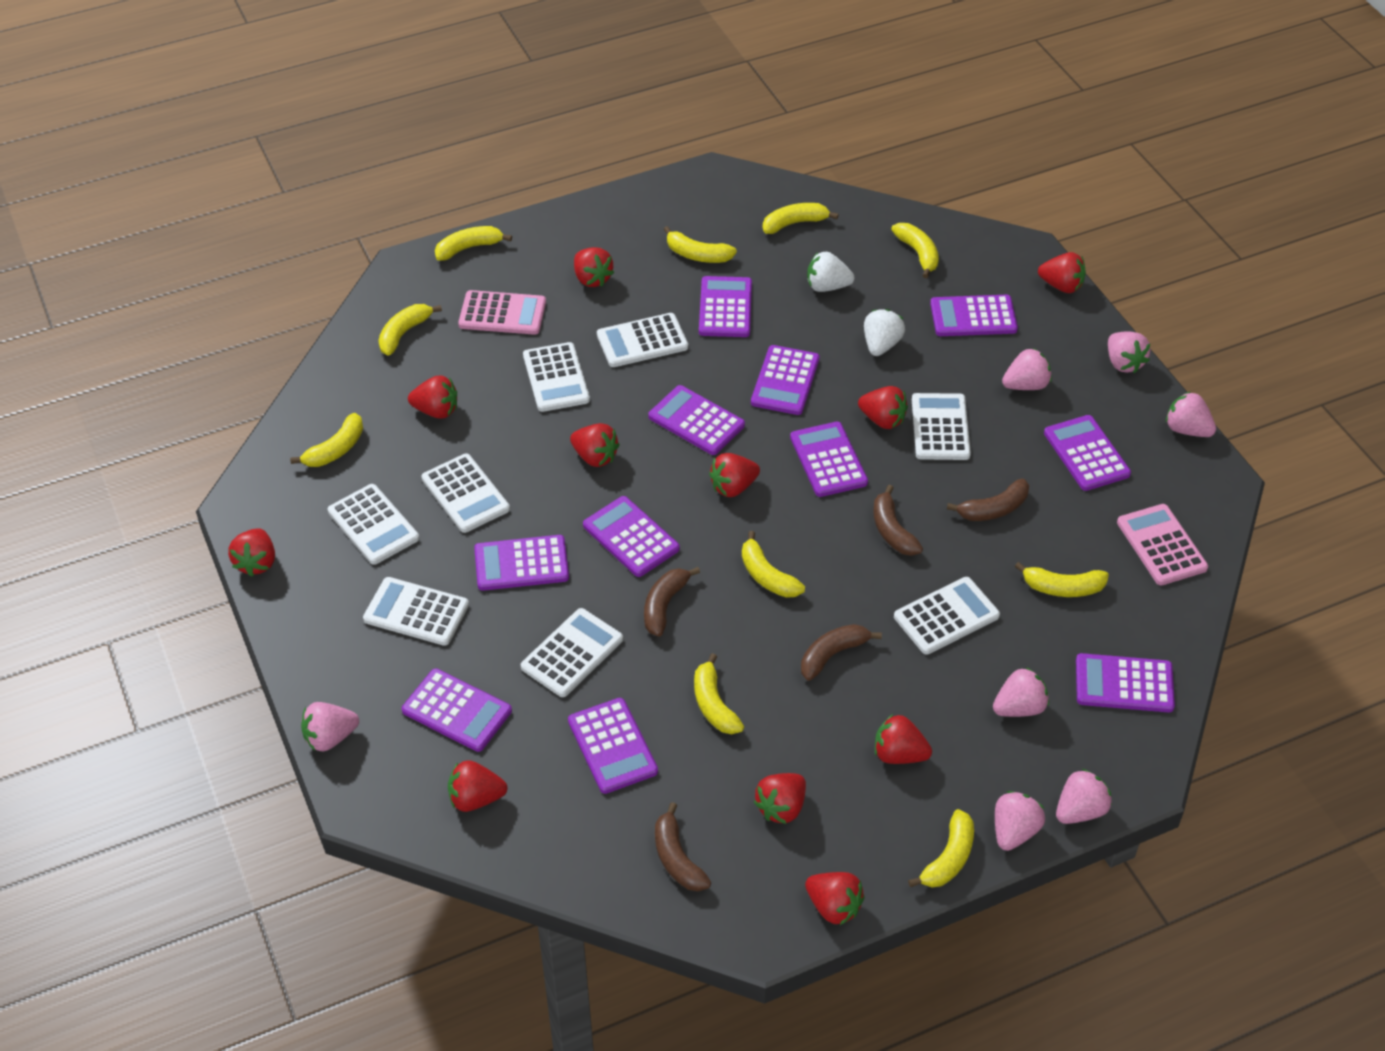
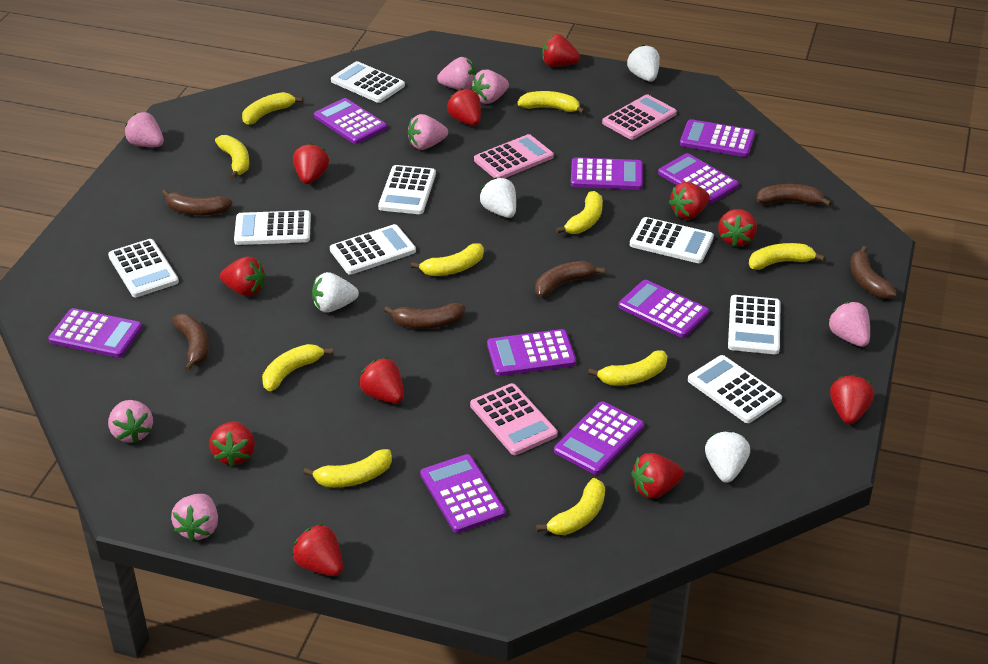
brown banana: [644,567,700,637] [655,802,711,891] [801,624,882,681] [873,485,923,556] [947,479,1029,521] = 5 -> [162,190,232,216] [172,314,209,371] [384,303,465,329] [535,261,605,297] [756,184,832,206] [851,246,897,299] = 6
pink calculator: [458,290,546,335] [1117,504,1208,585] = 2 -> [470,383,558,455] [474,134,554,178] [602,94,677,140] = 3
purple calculator: [402,668,512,752] [474,535,569,591] [568,698,658,794] [583,496,680,577] [648,385,745,455] [699,276,752,337] [751,345,820,415] [790,422,868,497] [930,295,1018,336] [1044,415,1131,491] [1076,653,1175,712] = 11 -> [48,308,142,358] [314,98,387,144] [420,454,506,533] [487,329,576,376] [554,401,644,475] [571,157,643,190] [619,280,709,338] [658,153,739,204] [680,119,755,157] = 9
white strawberry: [807,252,854,292] [864,309,905,356] = 2 -> [312,272,359,313] [480,178,516,218] [627,45,660,82] [705,430,750,483] = 4

